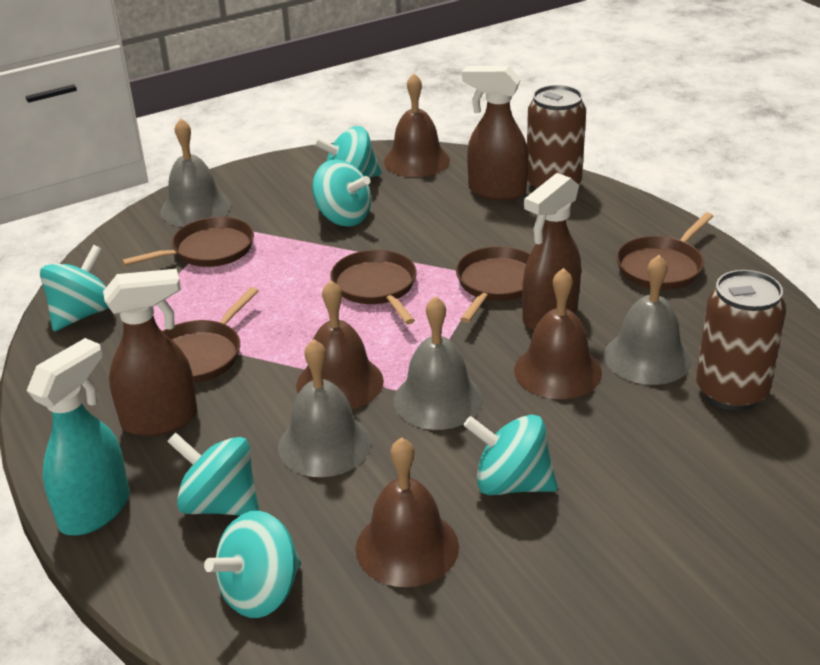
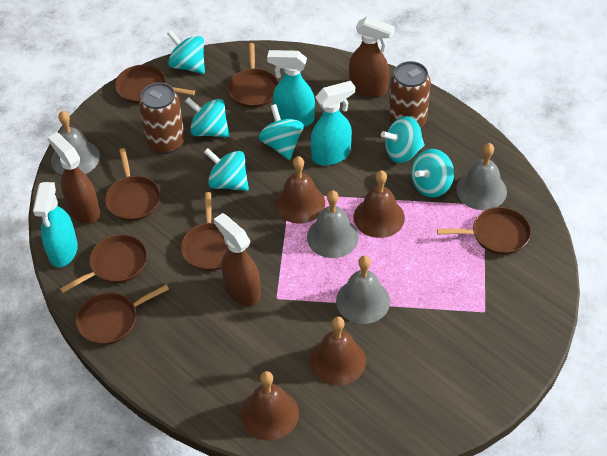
brown pan: [122,217,254,267] [162,287,259,383] [330,250,417,324] [456,246,530,323] [616,212,713,290] = 5 -> [60,234,147,293] [76,285,169,345] [105,148,161,221] [115,65,195,104] [181,192,229,271] [228,43,279,108] [437,207,531,255] = 7
turquoise spray bottle: [26,338,129,535] = 1 -> [33,182,78,267] [267,50,315,127] [311,81,355,166] = 3

